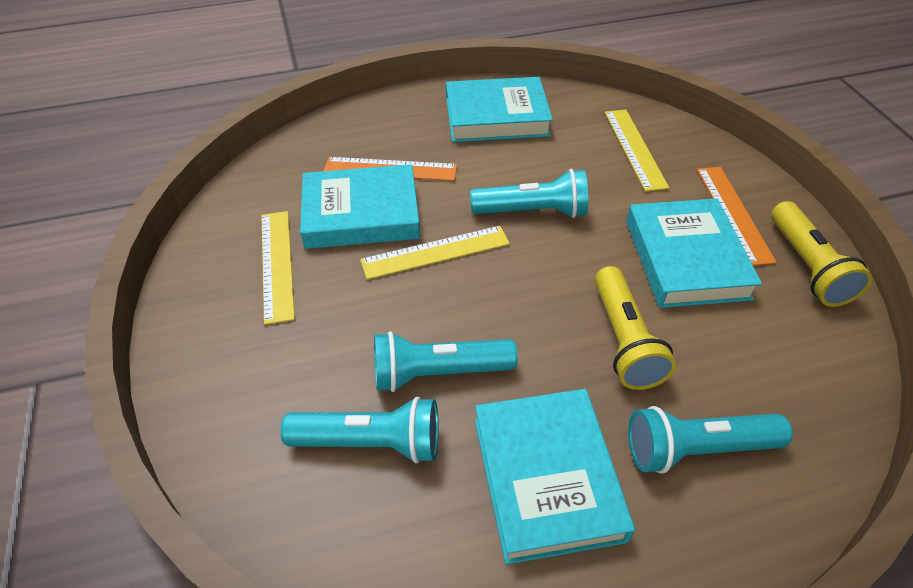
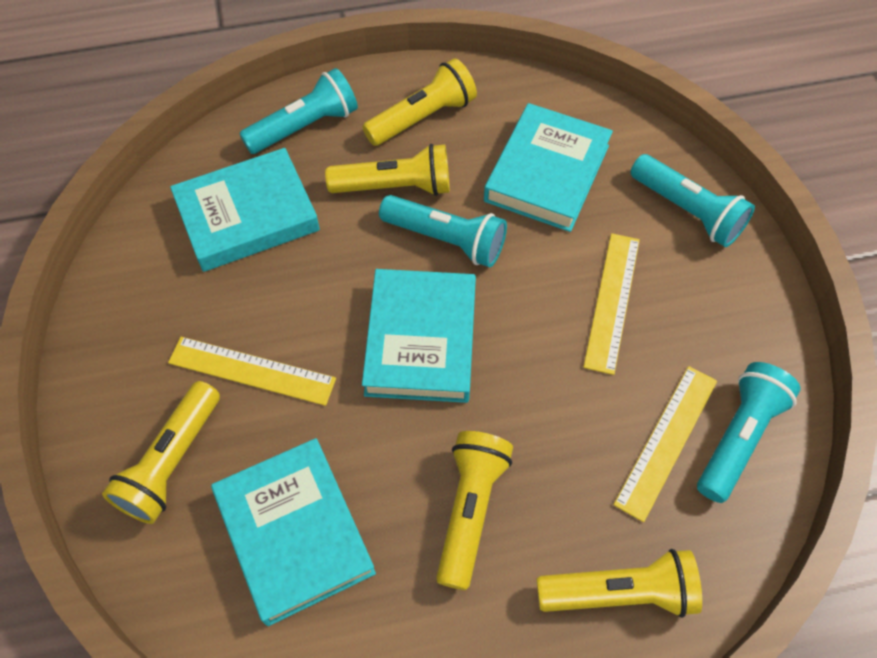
orange ruler: [324,157,457,181] [697,167,777,266] = 2 -> none = 0
yellow flashlight: [595,266,676,390] [771,201,873,307] = 2 -> [102,381,220,524] [325,144,450,196] [363,58,477,146] [436,431,513,590] [537,549,702,618] = 5

